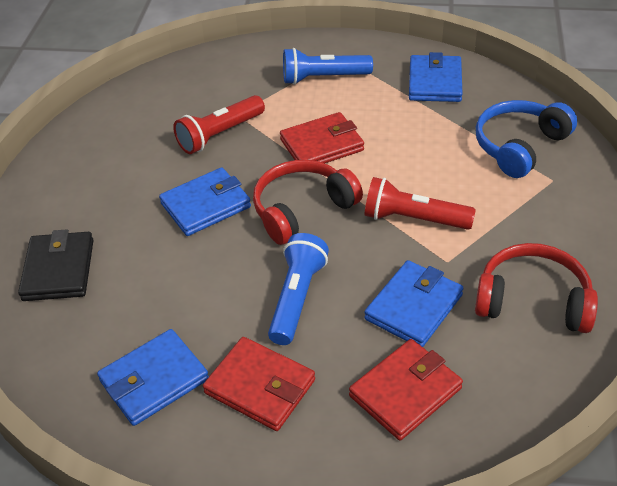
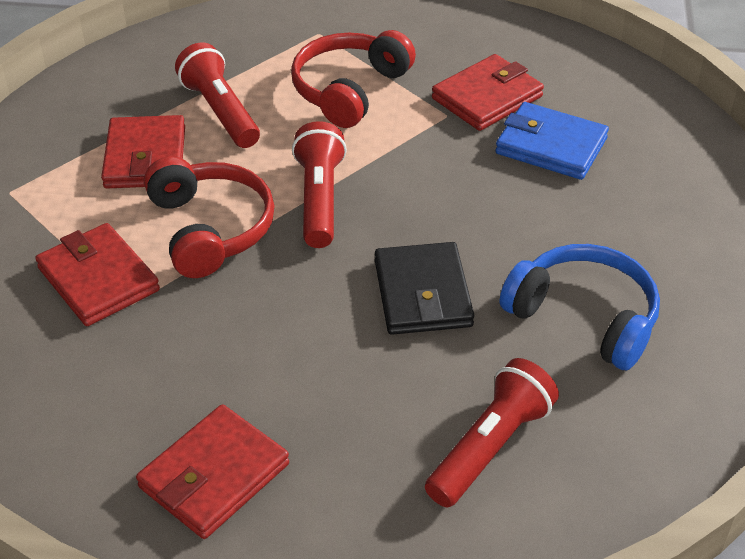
blue flashlight: [268,233,329,345] [283,48,373,85] = 2 -> none = 0
blue wallet: [97,329,209,426] [159,167,251,236] [364,260,463,347] [409,52,462,102] = 4 -> [495,102,609,180] = 1
red flashlight: [173,95,265,154] [364,177,476,230] = 2 -> [175,43,260,148] [292,121,347,248] [425,358,559,507] = 3
red wallet: [203,337,315,431] [280,112,364,163] [349,339,463,440] = 3 -> [35,223,160,326] [101,115,185,188] [136,404,289,539] [432,54,544,131] = 4

